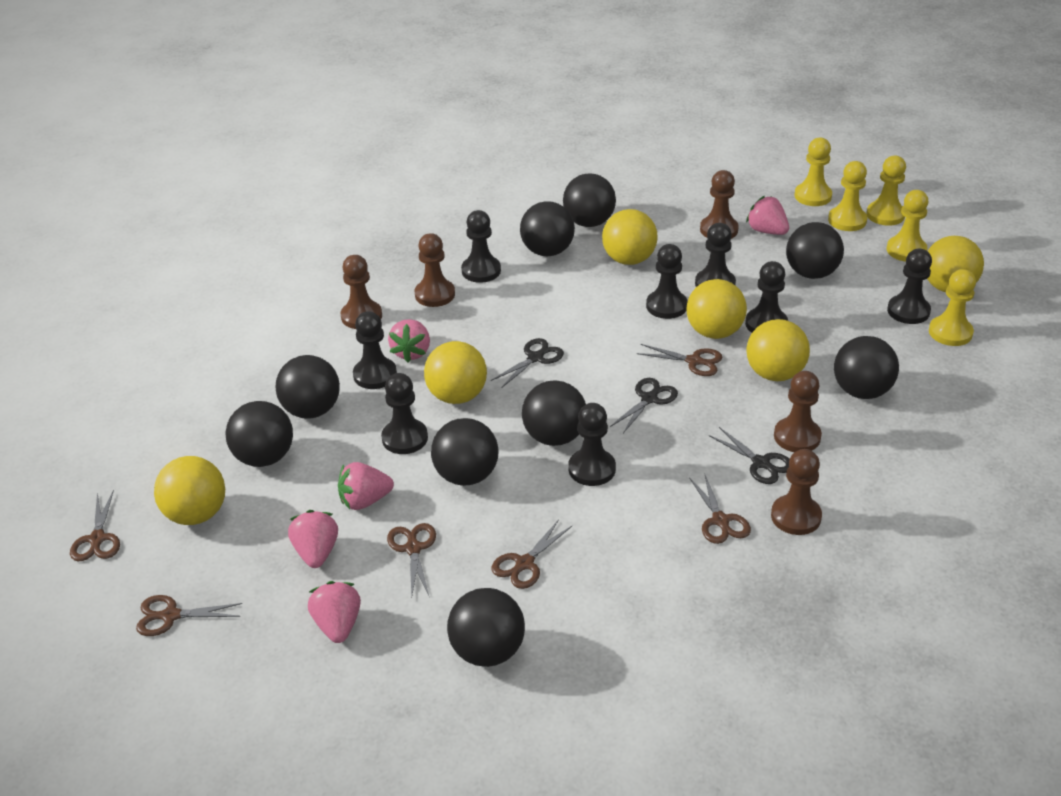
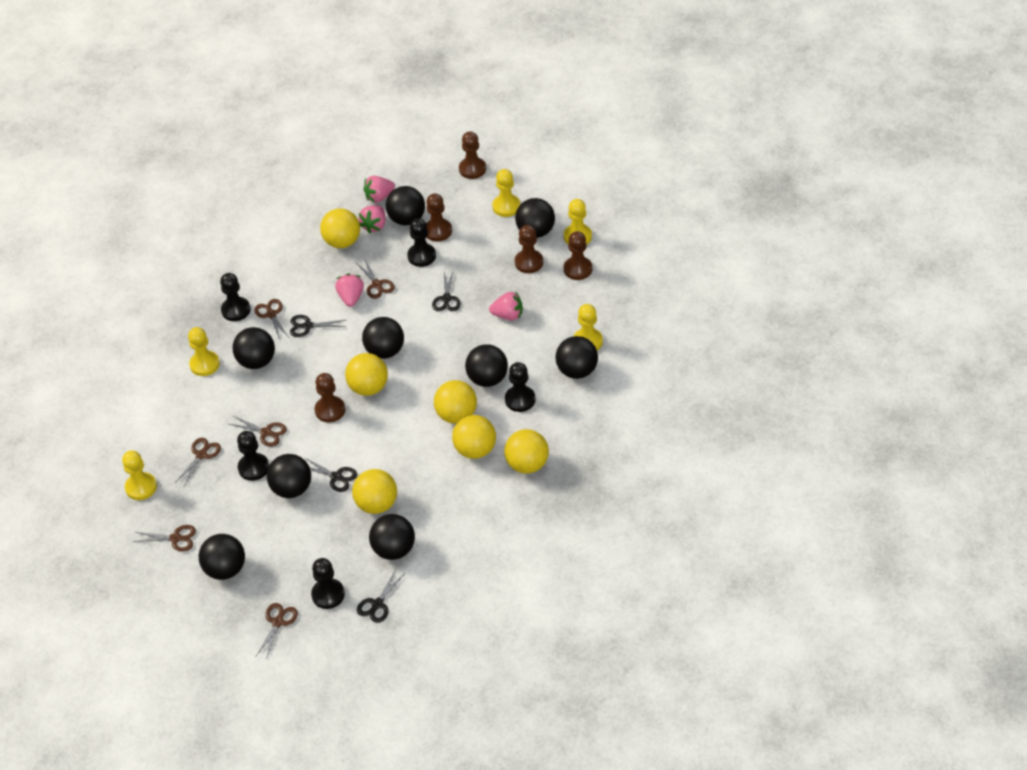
black pawn: [353,311,397,389] [381,373,428,454] [461,210,501,283] [568,403,616,486] [646,244,688,319] [695,223,736,287] [745,261,788,333] [887,249,932,324] = 8 -> [220,273,251,321] [237,431,269,481] [311,558,345,609] [407,218,436,267] [505,362,535,412] = 5
black scissors: [491,338,564,388] [610,378,678,433] [709,427,790,484] = 3 -> [290,315,346,337] [304,457,357,492] [357,570,405,623] [432,269,461,311] = 4
pink strawberry: [288,510,338,568] [308,581,361,643] [338,462,394,510] [388,319,430,362] [746,196,789,235] = 5 -> [335,274,364,307] [359,205,386,234] [363,176,395,203] [489,291,523,321] = 4

